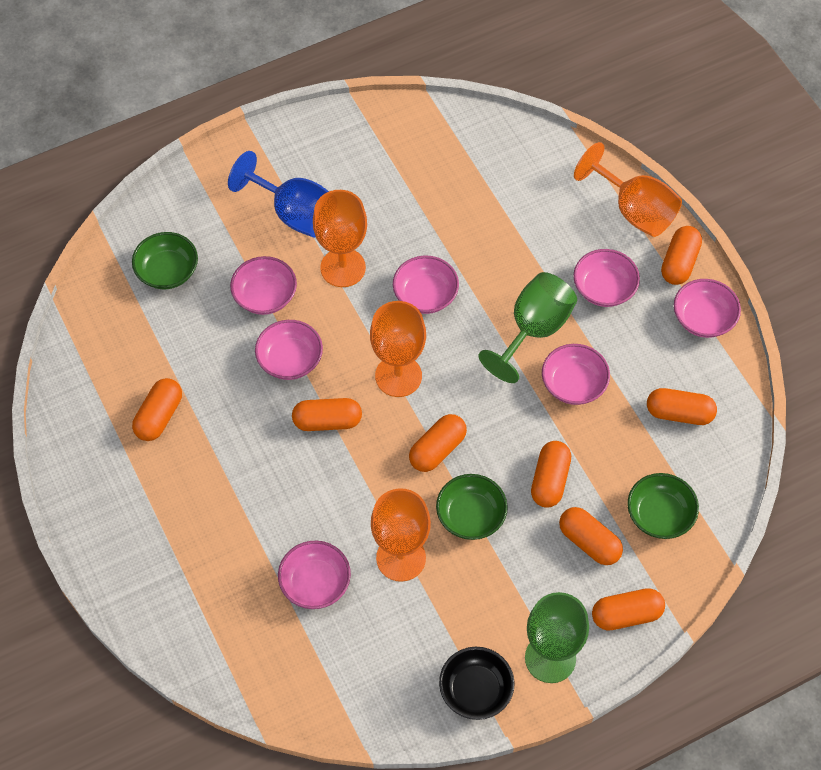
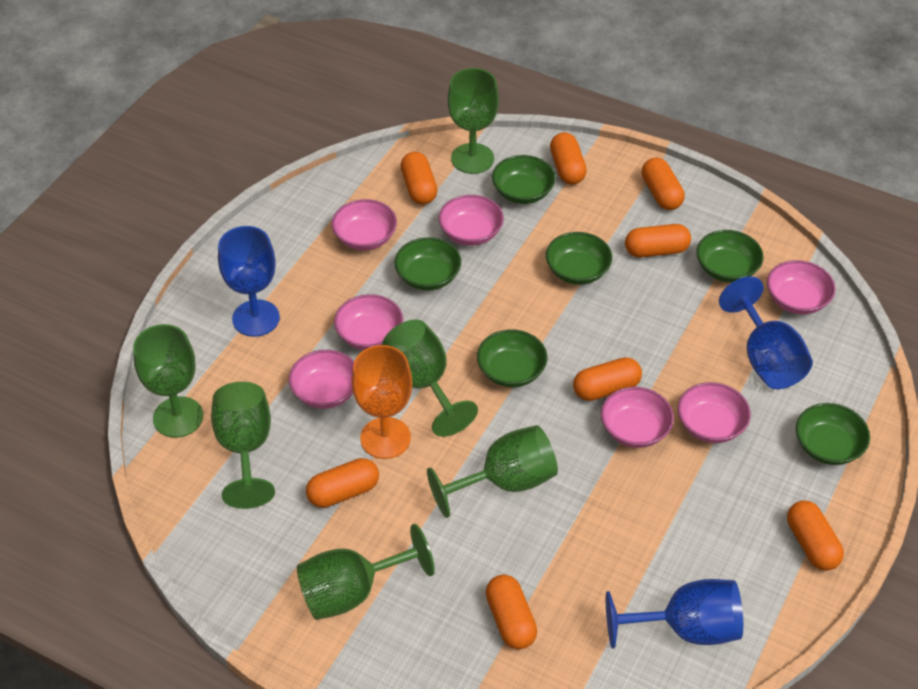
black bowl: [439,647,515,720] = 1 -> none = 0
blue goblet: [228,151,329,237] = 1 -> [218,226,280,337] [606,579,743,648] [719,276,813,389] = 3
green bowl: [132,232,198,289] [436,474,508,540] [627,473,699,539] = 3 -> [394,237,461,290] [477,329,547,387] [492,155,556,204] [546,232,612,285] [696,230,764,283] [796,403,870,465] = 6
green goblet: [479,272,577,383] [525,592,589,683] = 2 -> [133,324,203,438] [211,382,275,509] [297,524,435,620] [382,319,478,437] [427,425,558,518] [448,68,499,174] = 6
orange goblet: [313,190,367,287] [370,301,426,397] [371,488,431,582] [574,142,682,237] = 4 -> [351,345,412,459] = 1

